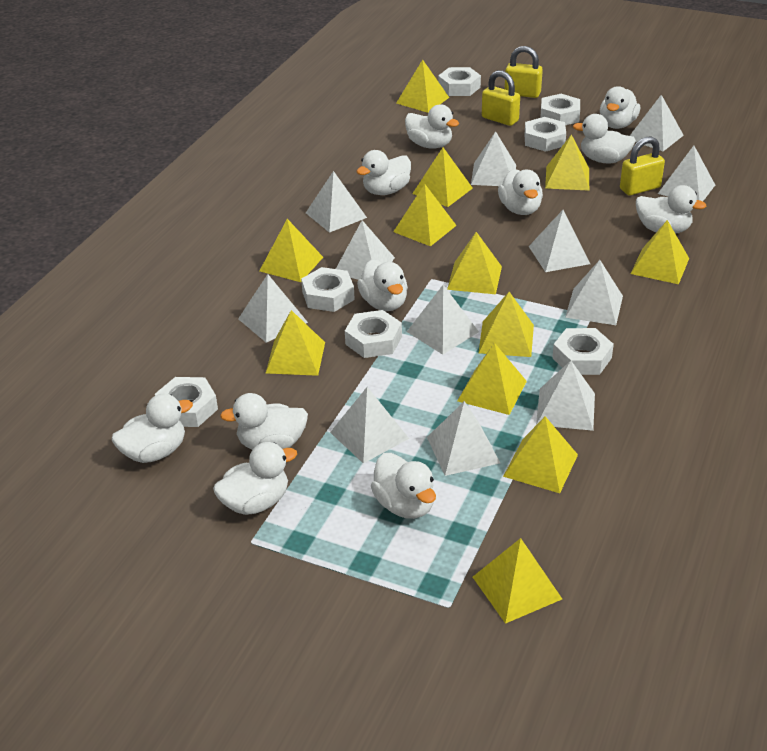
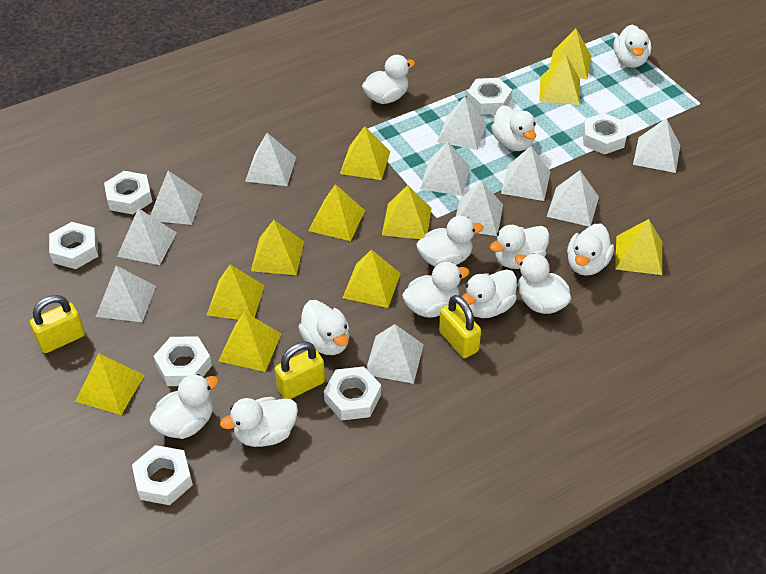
white duck: [112,394,193,463] [213,442,297,515] [220,393,308,450] [356,150,411,195] [357,259,408,311] [371,453,436,519] [405,104,459,149] [498,169,543,215] [573,114,636,163] [600,86,640,129] [636,185,707,234] = 11 -> [149,374,219,439] [220,397,298,447] [298,300,349,355] [362,55,415,104] [402,262,470,317] [417,216,484,267] [462,269,517,318] [490,225,550,269] [491,105,536,151] [515,253,571,314] [567,224,614,276] [614,24,651,68] = 12
white pyramid: [238,274,308,343] [306,171,367,233] [330,387,409,463] [336,220,395,280] [407,285,479,355] [427,401,500,476] [471,131,516,186] [528,210,590,272] [536,361,595,431] [565,260,623,325] [630,95,684,151] [658,146,715,201] = 12 -> [96,265,156,322] [117,208,177,265] [150,171,202,225] [245,133,296,186] [366,324,424,384] [420,141,470,196] [437,96,487,150] [456,181,503,236] [501,146,550,201] [547,170,599,227] [633,118,680,173] = 11
yellow pyramid: [260,219,323,282] [266,310,325,376] [393,184,457,247] [397,59,449,113] [412,148,473,207] [447,232,502,294] [457,343,527,415] [473,538,562,624] [479,292,534,357] [503,416,578,493] [545,134,589,191] [631,220,689,284] = 12 -> [75,354,145,415] [206,264,265,320] [219,312,281,372] [251,220,304,275] [309,184,365,241] [340,126,390,180] [343,249,401,308] [382,185,432,239] [539,54,580,105] [550,29,591,79] [615,219,662,275] = 11

